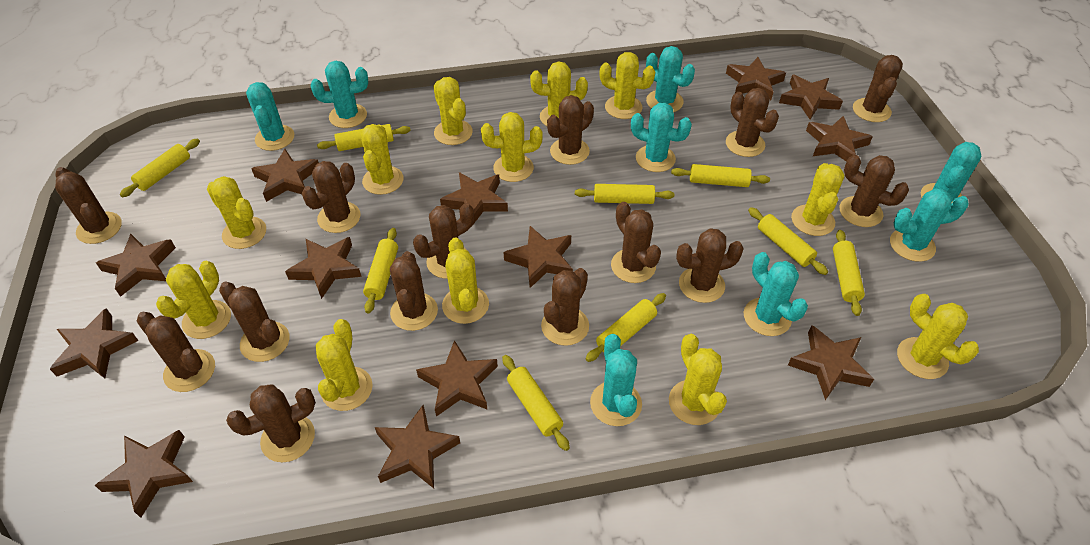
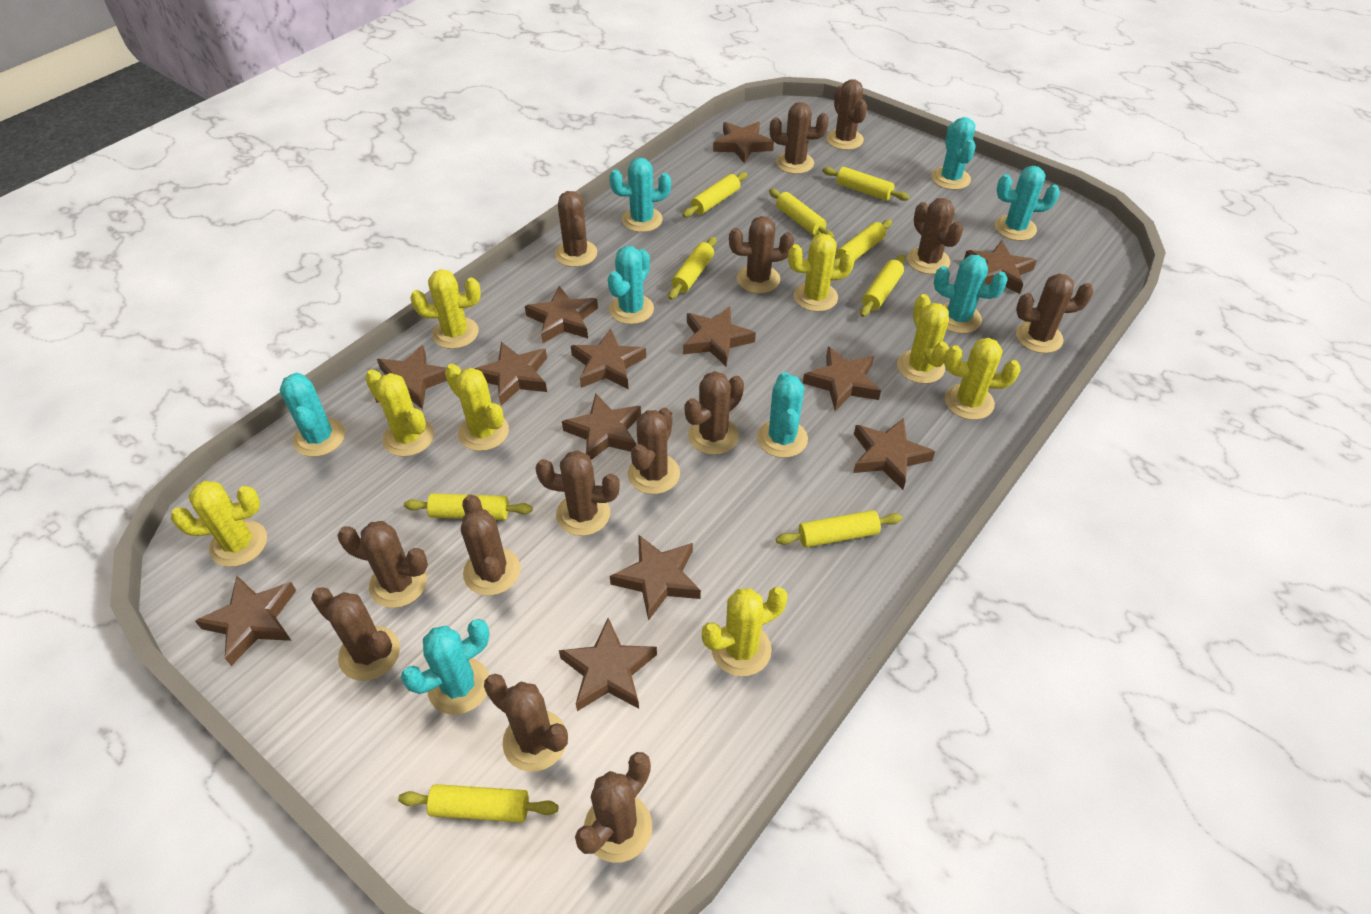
yellow cactus: [156,261,231,339] [207,176,266,249] [316,319,373,411] [360,124,403,195] [433,77,473,145] [442,237,489,324] [481,112,543,182] [530,62,588,126] [600,52,655,119] [669,334,727,425] [791,163,844,236] [897,294,979,379] = 12 -> [171,481,267,567] [365,369,434,457] [410,269,481,349] [445,364,509,451] [702,587,788,676] [788,233,855,312] [897,294,949,384] [945,338,1021,420] = 8

